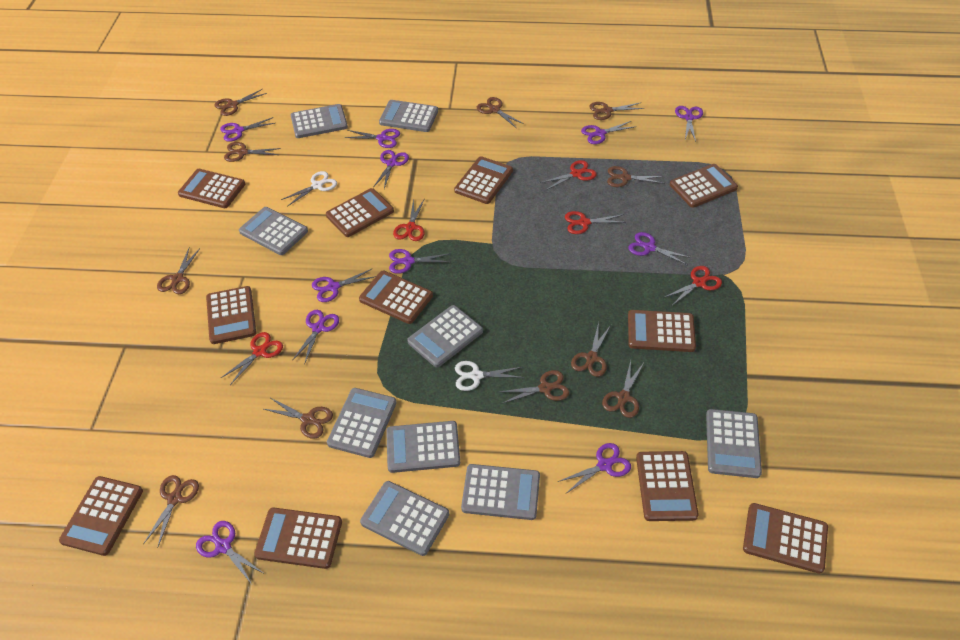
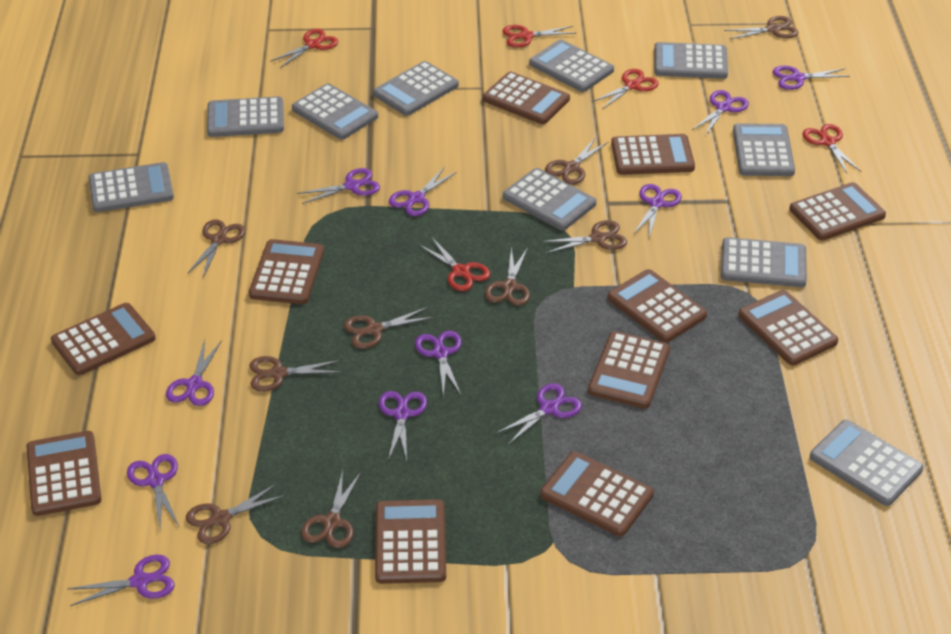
brown scissors: [143,475,199,546] [157,248,200,294] [215,89,267,116] [224,142,281,162] [264,398,333,439] [477,97,524,128] [499,370,569,404] [571,322,611,377] [589,102,644,120] [602,361,644,418] [607,166,665,187] = 11 -> [186,484,286,544] [187,219,245,277] [250,356,342,392] [301,470,361,548] [344,307,434,349] [485,246,530,306] [541,220,627,253] [545,137,608,185] [724,16,798,39] = 9
grey calculator: [239,207,308,255] [291,104,348,138] [327,388,397,458] [360,481,449,556] [379,100,438,132] [386,421,460,473] [407,305,483,367] [461,464,540,520] [706,409,762,478] = 9 -> [89,162,174,212] [207,97,284,137] [292,83,378,140] [373,61,459,116] [503,168,596,230] [529,39,614,92] [654,42,728,79] [721,237,807,287] [733,123,795,176] [810,420,923,506] = 10
white scissors: [281,171,337,207] [455,361,524,391] = 2 -> none = 0

